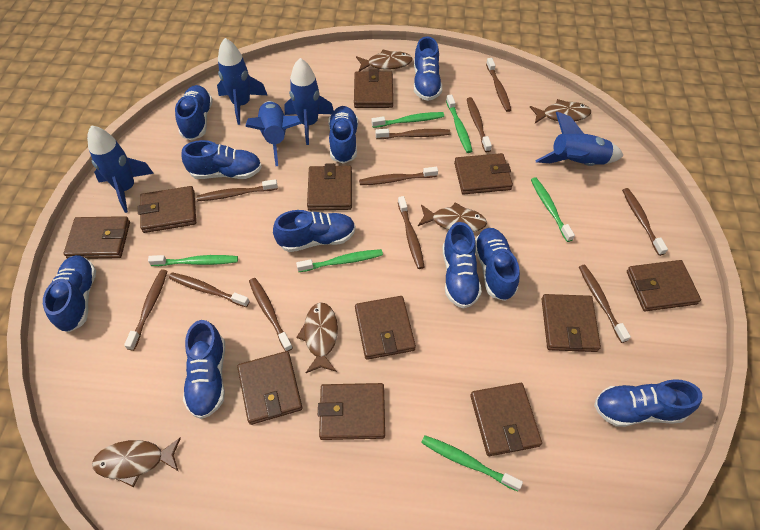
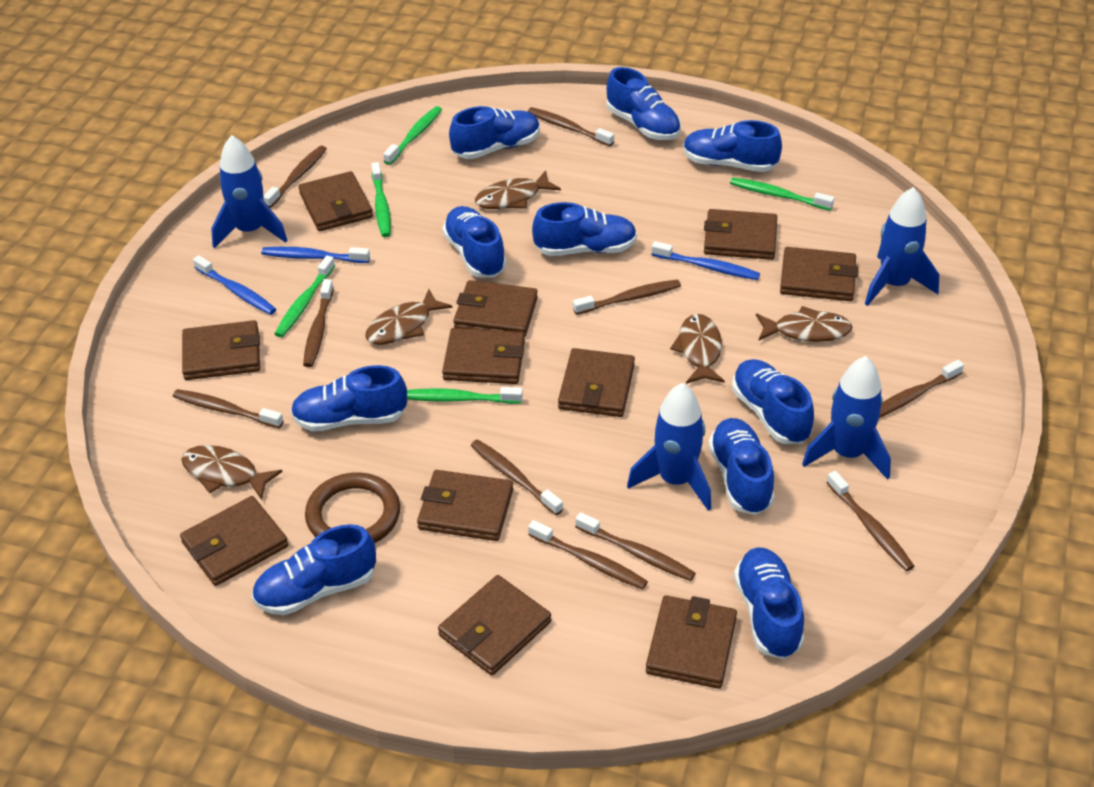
blue rocket: [87,125,154,213] [217,38,267,125] [245,101,302,166] [284,58,334,145] [535,112,624,166] = 5 -> [211,135,288,248] [627,383,711,511] [802,356,891,480] [865,187,939,306] = 4
blue toothbrush: none = 0 -> [193,255,276,315] [261,247,370,263] [651,241,760,280] = 3
brown ring: none = 0 -> [305,472,400,543] = 1
brown toothbrush: [124,269,168,351] [169,272,250,307] [197,179,278,201] [249,278,293,351] [359,167,438,185] [375,129,450,139] [398,196,424,269] [467,97,492,152] [486,58,511,112] [579,265,631,343] [622,188,668,256] = 11 -> [173,389,283,428] [263,145,327,208] [303,279,334,367] [471,439,563,515] [528,107,614,146] [528,520,648,590] [573,279,681,315] [575,512,696,581] [826,471,914,571] [879,360,964,418] = 10
green toothbrush: [148,255,238,266] [296,249,383,272] [372,112,444,128] [421,435,523,491] [446,94,472,153] [531,177,575,242] = 6 -> [275,256,335,337] [371,162,391,237] [383,106,442,165] [407,387,523,404] [730,178,834,211] = 5

